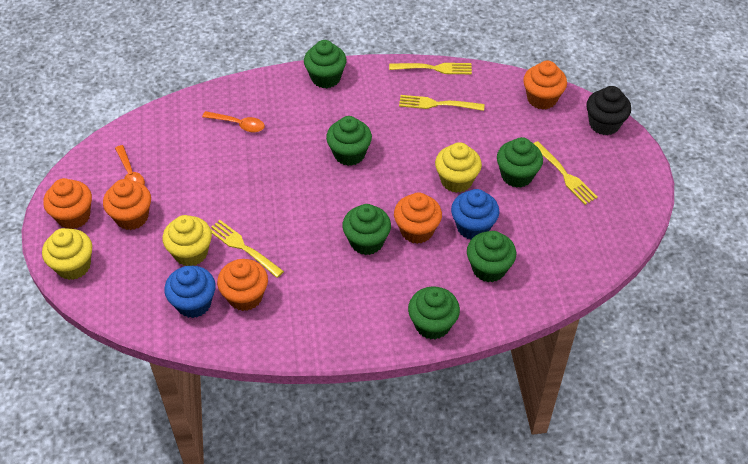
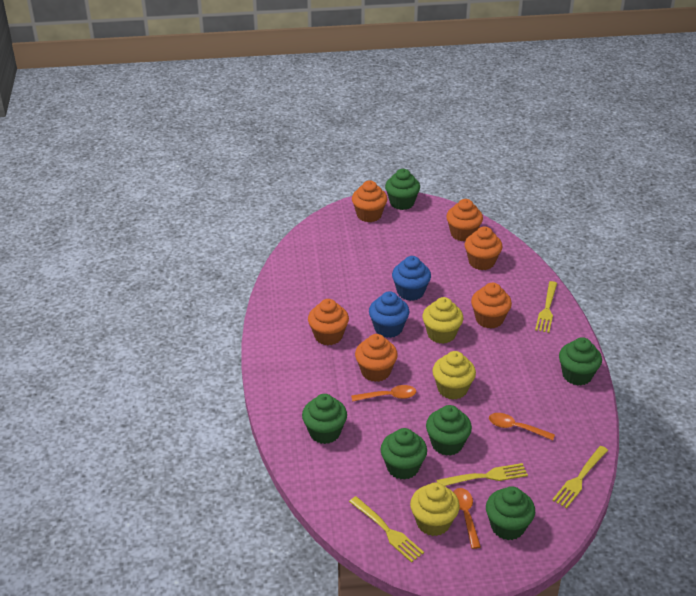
black cupcake: [586,86,631,135] = 1 -> none = 0
orange cupcake: [43,178,92,229] [103,179,151,230] [217,259,268,311] [394,193,442,244] [523,61,567,110] = 5 -> [308,299,349,345] [352,180,387,222] [355,334,398,382] [446,199,483,241] [465,226,502,270] [471,283,512,329] = 6
orange spoon: [115,145,145,185] [202,111,265,132] = 2 -> [351,385,416,402] [453,488,481,549] [489,413,555,440] = 3

